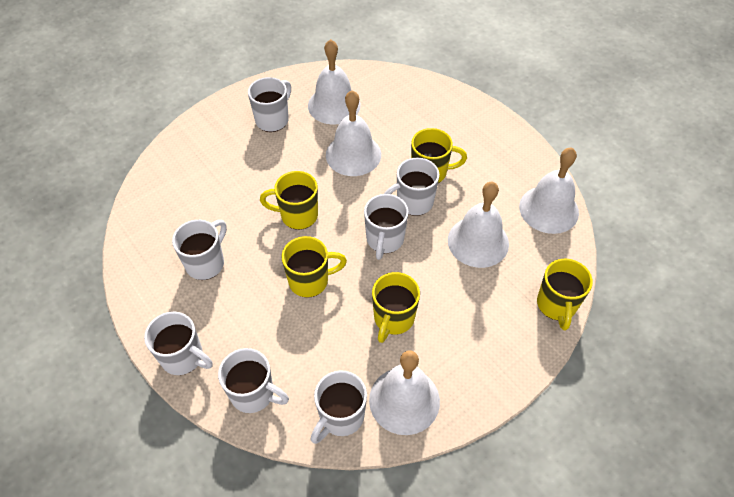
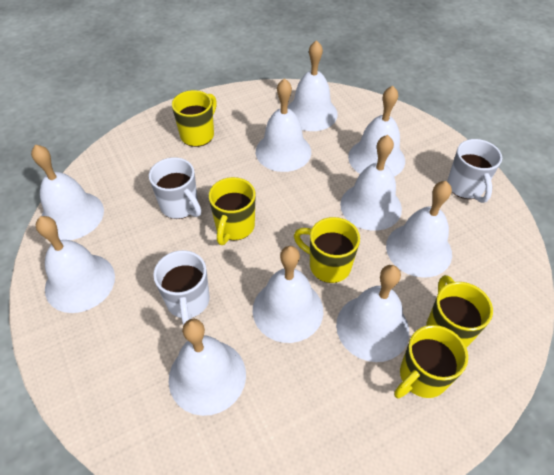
white bell: [308,39,361,125] [326,90,381,176] [369,350,440,435] [448,182,509,268] [519,147,579,234] = 5 -> [31,144,104,240] [36,216,115,313] [169,319,246,416] [253,246,323,343] [256,78,311,172] [287,40,338,131] [336,265,409,362] [340,135,402,231] [348,86,405,176] [386,181,452,278] = 10
white mug: [144,312,213,375] [172,220,227,280] [218,348,289,413] [248,77,291,132] [310,370,367,444] [364,194,409,260] [384,158,439,216] = 7 -> [149,157,201,219] [153,250,209,325] [447,139,502,203] = 3

